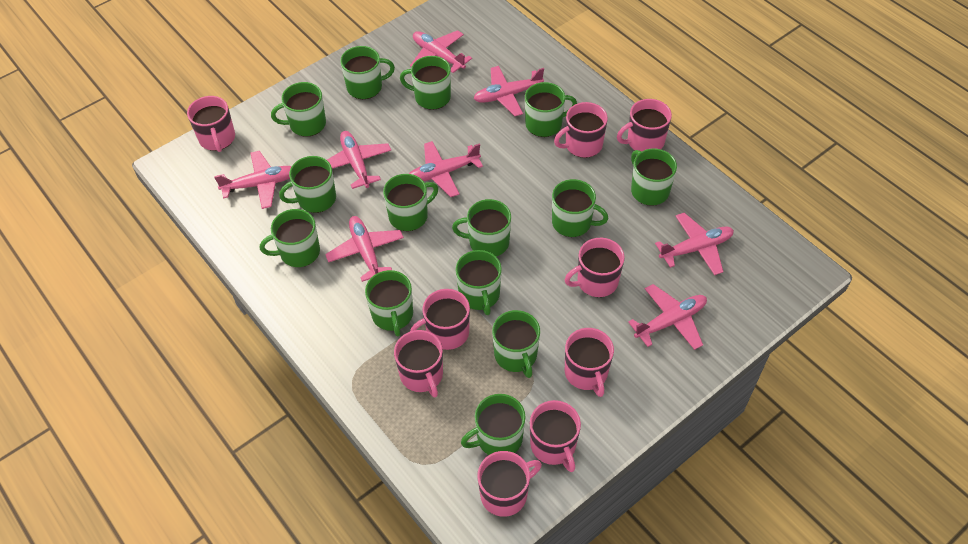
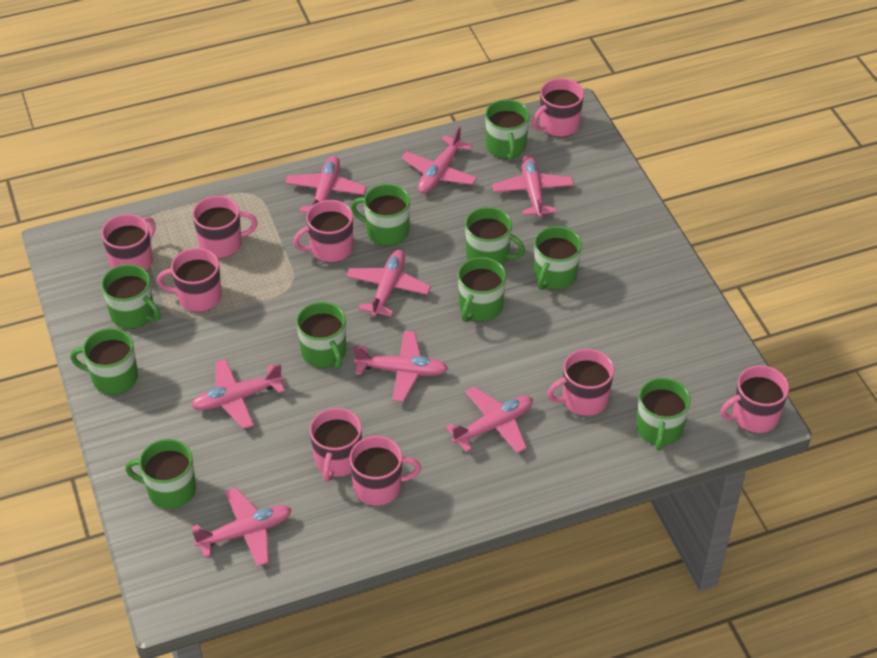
green mug: [260,209,320,267] [271,82,326,137] [279,156,336,213] [340,46,395,99] [365,270,413,337] [383,174,438,231] [400,56,451,110] [452,199,511,256] [455,250,502,315] [461,394,525,455] [492,310,540,378] [525,82,577,137] [552,179,608,237] [631,149,677,206] = 14 -> [70,328,138,395] [101,264,161,329] [125,439,196,509] [296,302,346,369] [351,184,410,246] [458,257,506,322] [465,207,525,265] [485,99,530,160] [534,226,582,290] [636,378,691,451] = 10

